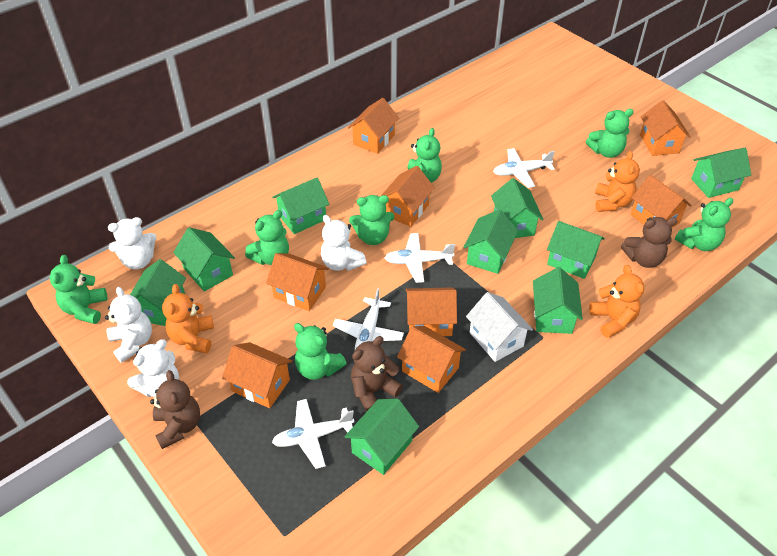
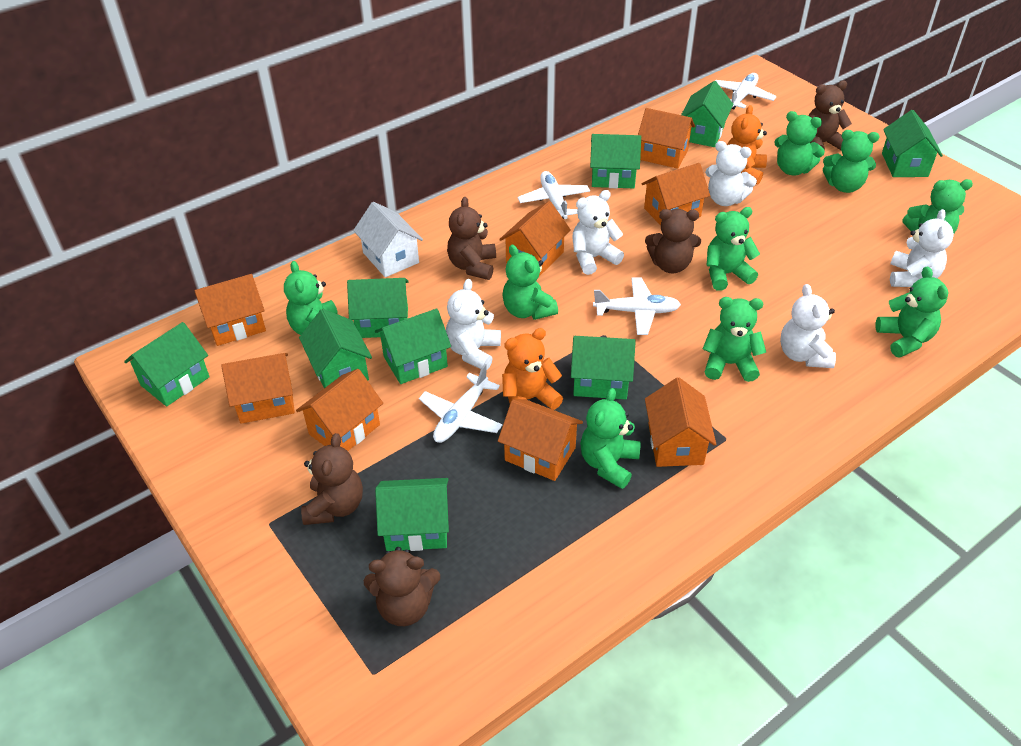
brown teddy bear: [150,370,200,449] [351,336,403,412] [621,217,677,268] = 3 -> [301,433,363,525] [364,547,440,626] [447,197,496,280] [645,209,701,273] [808,81,852,151] = 5
green teddy bear: [50,255,107,324] [245,210,289,265] [294,323,347,380] [349,195,395,245] [408,128,442,183] [586,109,634,158] [675,198,733,251] = 7 -> [284,261,338,335] [502,245,558,320] [580,388,641,489] [703,297,766,382] [707,207,760,291] [774,111,825,176] [823,130,879,193] [875,266,948,358] [903,179,973,233] = 9
orange teddy bear: [162,284,214,353] [589,265,644,338] [595,151,640,212] = 3 -> [502,328,563,410] [727,105,767,184] = 2
white teddy bear: [105,287,152,363] [108,217,157,269] [128,339,180,397] [321,215,367,271] = 4 -> [446,279,501,370] [573,190,624,275] [705,141,757,206] [780,284,836,368] [890,209,954,287] = 5

